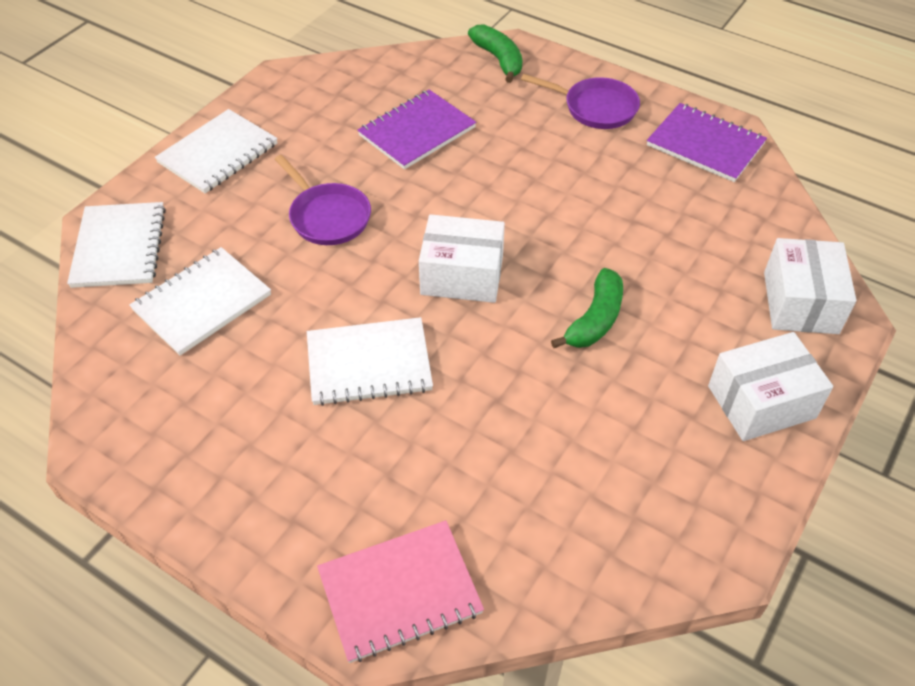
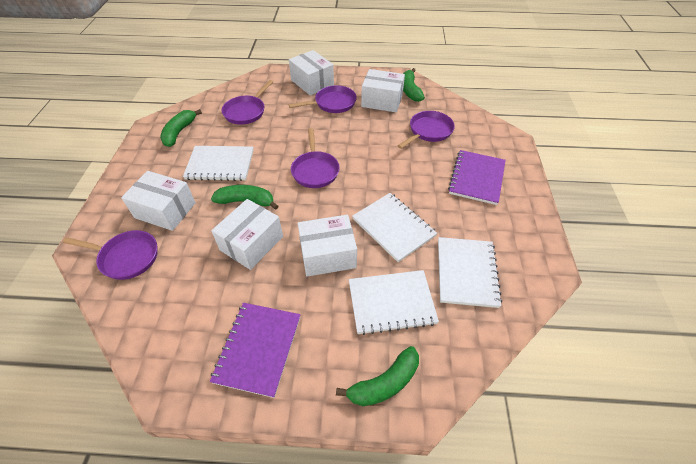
green banana: [468,24,523,83] [551,268,623,348] = 2 -> [160,109,202,147] [211,185,278,210] [336,346,419,406] [403,68,425,102] = 4
pink notebook: [317,520,484,663] = 1 -> none = 0
purple pan: [275,155,371,245] [521,74,640,129] = 2 -> [63,230,158,280] [222,80,273,125] [289,85,357,113] [291,128,340,188] [398,111,455,149] = 5
white box: [419,214,505,303] [708,332,833,441] [764,238,856,334] = 3 -> [121,171,196,231] [211,199,283,270] [289,50,334,96] [298,215,357,277] [361,69,405,113] = 5

